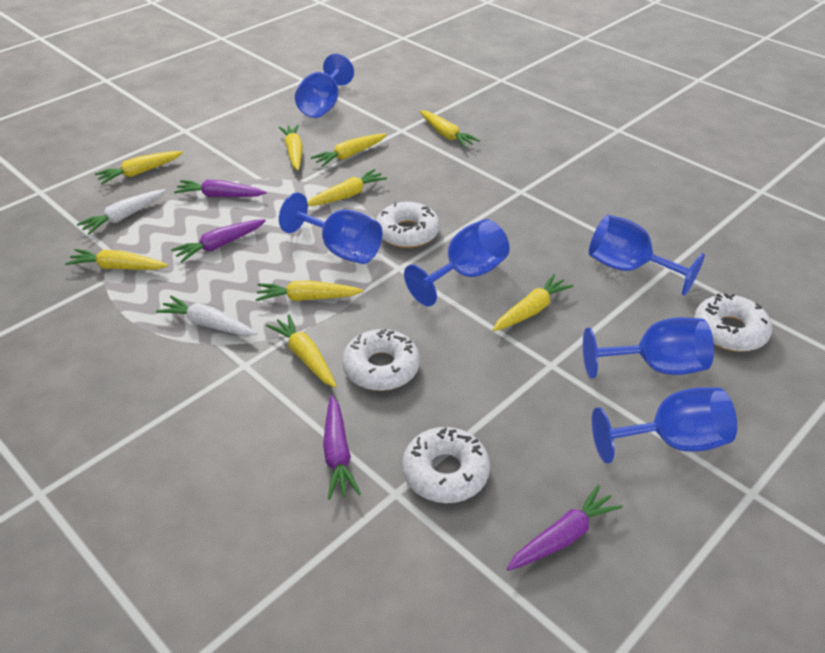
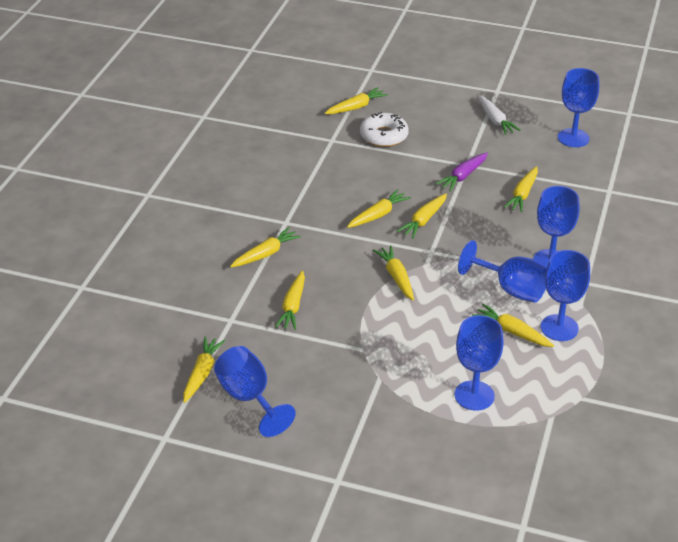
purple carrot: [171,219,266,262] [174,179,267,197] [323,395,361,500] [507,485,623,571] = 4 -> [436,152,488,192] = 1
white carrot: [77,189,166,235] [156,296,257,336] = 2 -> [478,95,521,135] = 1
white donut: [342,329,420,391] [376,202,440,248] [402,427,490,503] [694,293,772,352] = 4 -> [360,112,409,147] = 1

